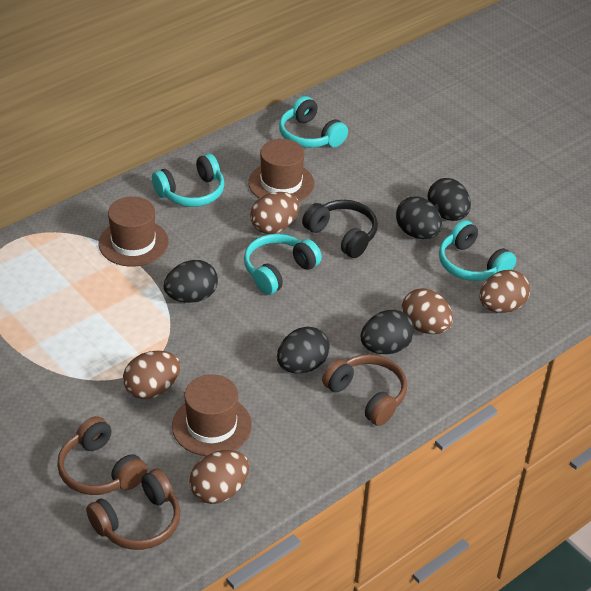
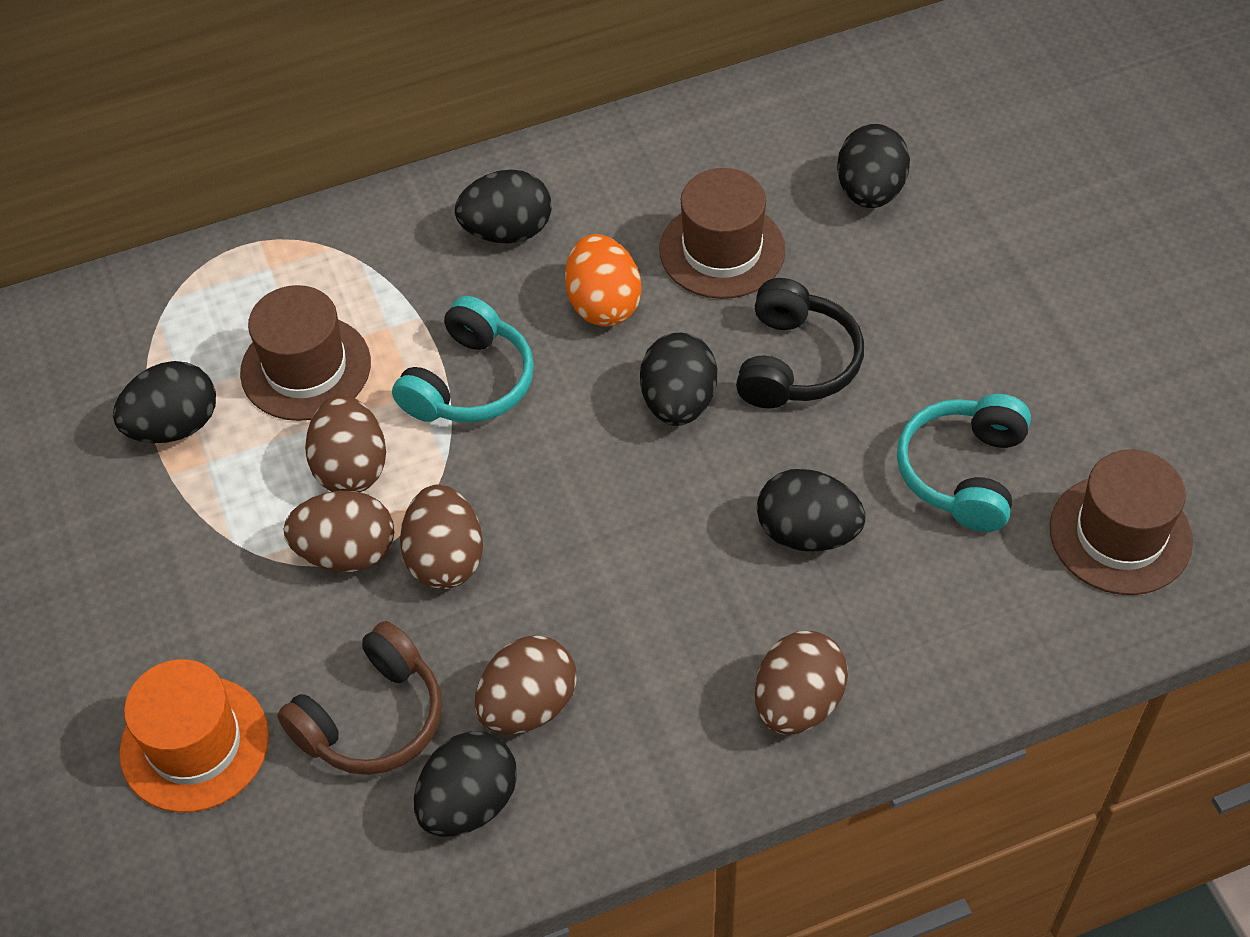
black egg: [164,260,218,303] [277,327,330,373] [361,310,415,354] [396,197,442,239] [428,178,471,221] = 5 -> [113,361,216,443] [414,731,517,837] [455,169,552,243] [640,333,717,426] [757,469,866,551] [837,124,910,208] = 6
brown headphones: [57,416,147,495] [86,469,180,550] [322,354,407,426] = 3 -> [277,621,442,775] = 1
orange egg: none = 0 -> [565,234,641,327] = 1
orange hat: none = 0 -> [119,659,269,813] = 1
turquoise headphones: [152,153,224,207] [244,234,322,295] [279,96,348,148] [439,220,516,281] = 4 -> [392,296,534,423] [897,394,1031,532] = 2

